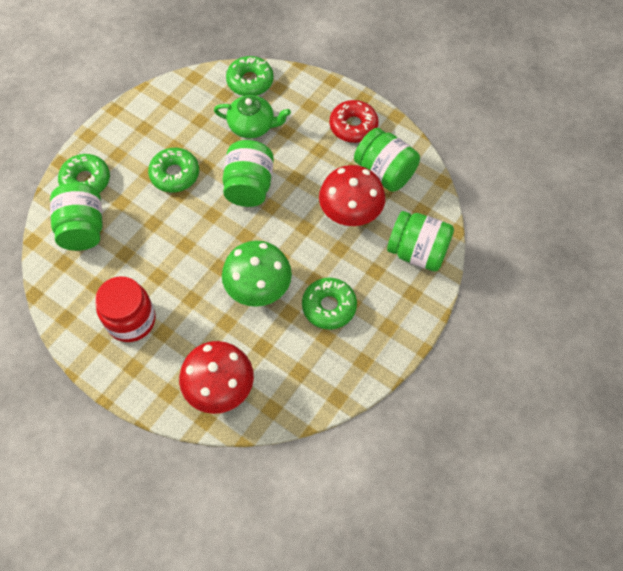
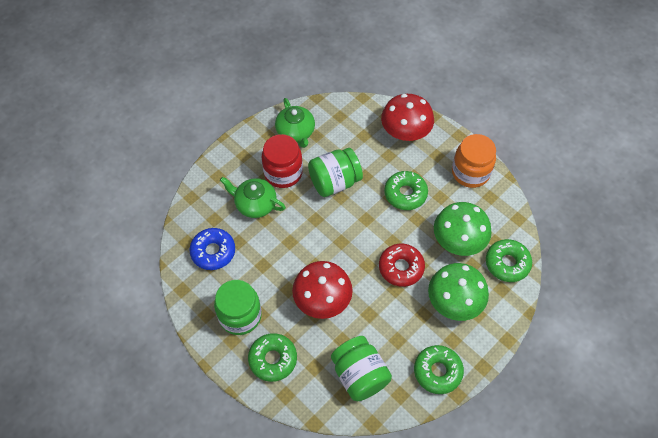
blue donut: none = 0 -> [189,228,235,270] = 1
green jar: [50,182,102,251] [223,140,274,207] [354,128,420,192] [387,211,454,271] = 4 -> [214,280,262,335] [308,148,363,197] [331,336,392,401] = 3
green mushroom: [222,241,292,307] = 1 -> [428,263,489,321] [434,202,491,256] = 2
green teapot: [214,95,291,138] = 1 -> [220,177,286,218] [275,98,315,148] = 2
orange jar: none = 0 -> [452,134,496,188] = 1

